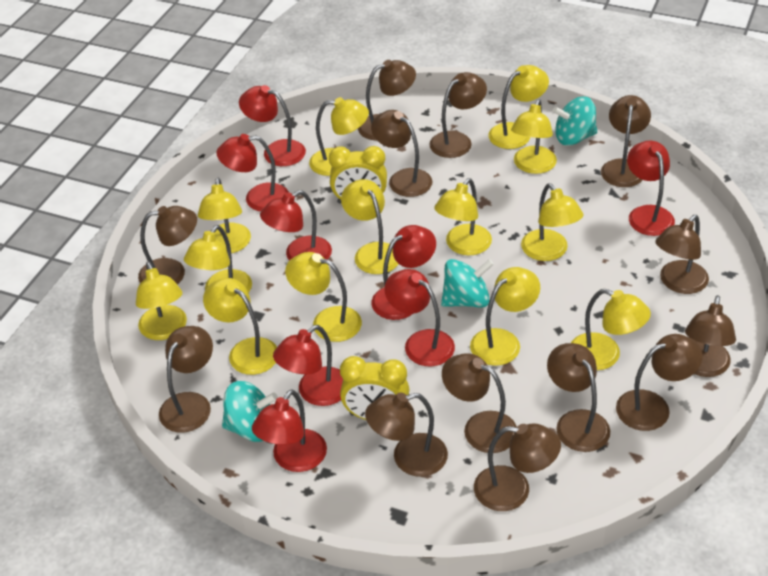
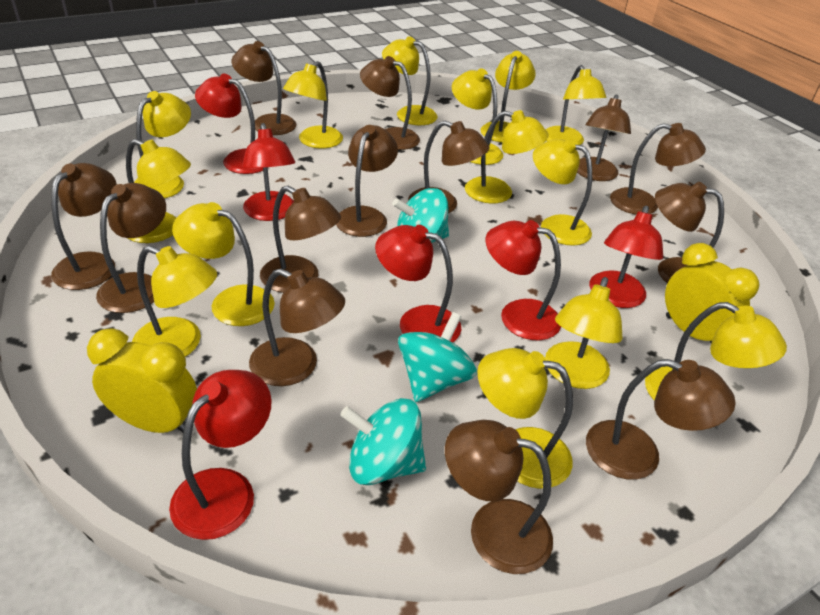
red lamp: [216,134,289,212] [239,85,306,166] [252,389,327,472] [260,190,332,261] [273,325,343,406] [371,225,436,320] [385,269,455,366] [627,140,675,236] = 8 -> [169,370,272,540] [195,74,263,174] [242,123,295,221] [375,225,461,343] [486,220,561,340] [589,206,663,308] = 6
yellow lamp: [136,262,187,340] [184,225,252,293] [198,178,251,253] [203,278,277,375] [285,252,362,342] [309,97,369,176] [341,179,398,274] [434,178,492,255] [470,267,540,366] [488,65,549,149] [511,99,557,174] [521,183,584,261] [571,289,651,370] = 13 -> [126,139,191,243] [132,246,217,357] [134,91,191,199] [172,202,275,326] [283,61,343,148] [382,36,438,125] [452,69,503,165] [465,110,549,203] [478,348,573,489] [480,51,536,142] [533,138,592,246] [545,65,606,145] [545,277,623,389] [645,302,787,401] = 14

